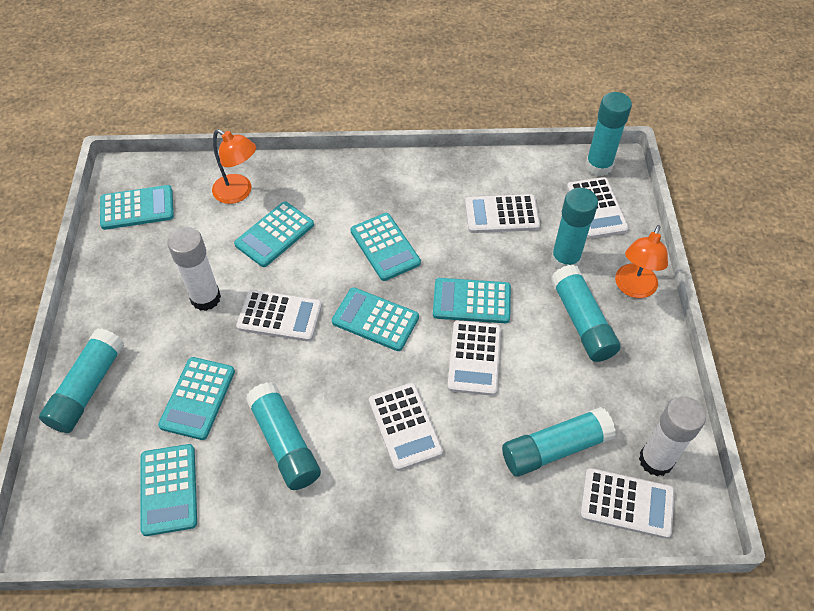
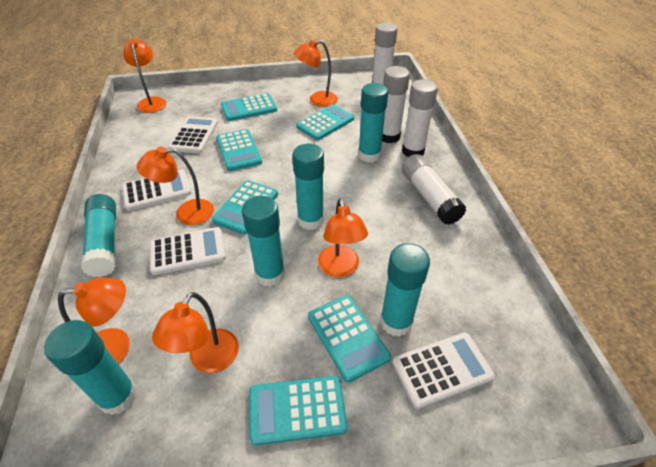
orange lamp: [212,129,256,204] [615,225,668,298] = 2 -> [58,278,130,364] [123,39,166,113] [137,147,214,225] [152,292,239,373] [294,40,338,107] [318,199,368,277] = 6
turquoise calculator: [100,185,174,230] [140,444,197,536] [158,357,235,440] [234,201,314,267] [332,287,419,351] [350,213,421,281] [433,278,511,323] = 7 -> [212,180,278,235] [216,129,262,171] [221,93,277,121] [249,376,347,446] [296,104,354,140] [308,295,391,382] = 6
white calculator: [236,290,322,342] [369,383,443,471] [447,320,501,396] [465,194,540,233] [567,177,629,239] [580,468,675,539] = 6 -> [122,170,191,211] [150,227,226,275] [168,116,218,153] [392,333,495,409] = 4
white glue stick: [167,227,221,311] [639,396,706,476] = 2 -> [372,23,398,85] [382,66,410,143] [402,79,438,157] [402,154,466,225] = 4

